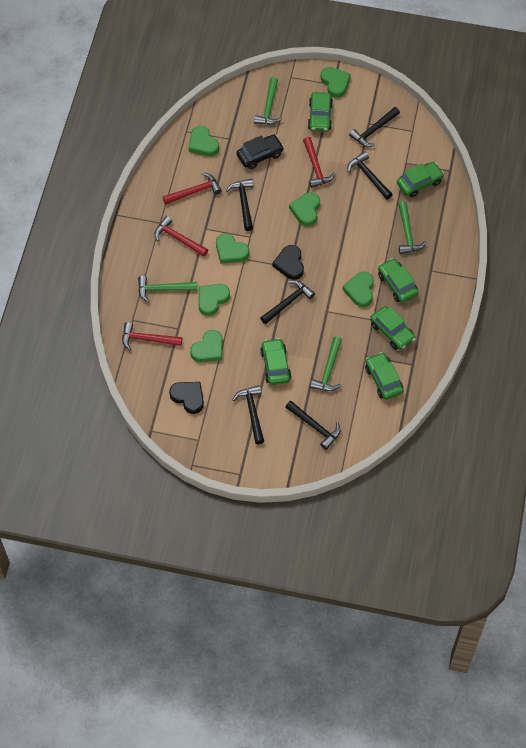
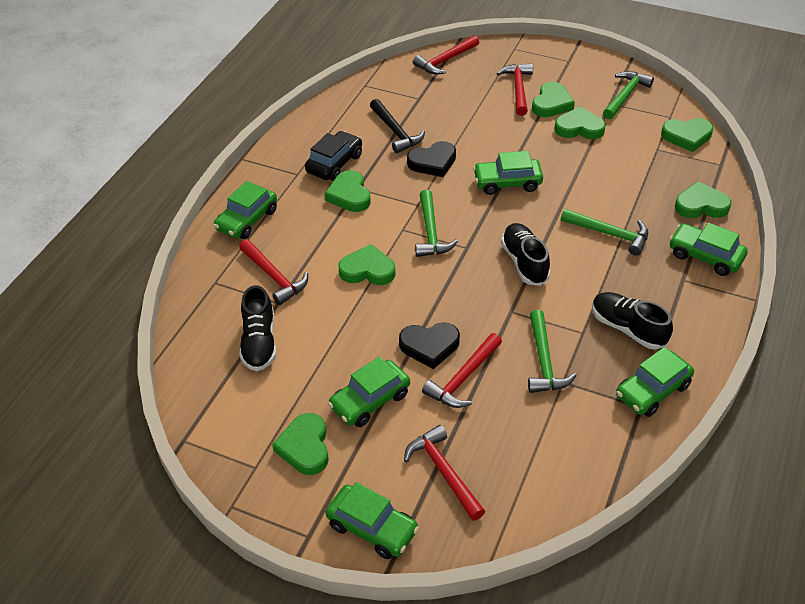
black hammer: [226,179,253,231] [233,385,264,444] [260,280,315,324] [285,401,340,450] [347,152,393,200] [349,107,400,147] = 6 -> [370,99,425,153] = 1
black shoe: none = 0 -> [240,285,277,371] [501,223,550,286] [592,292,673,350] = 3
red hammer: [122,322,182,350] [154,216,208,257] [163,172,222,205] [303,137,336,188] = 4 -> [239,239,308,305] [404,425,485,521] [413,35,479,74] [422,333,502,408] [497,63,533,116] = 5

